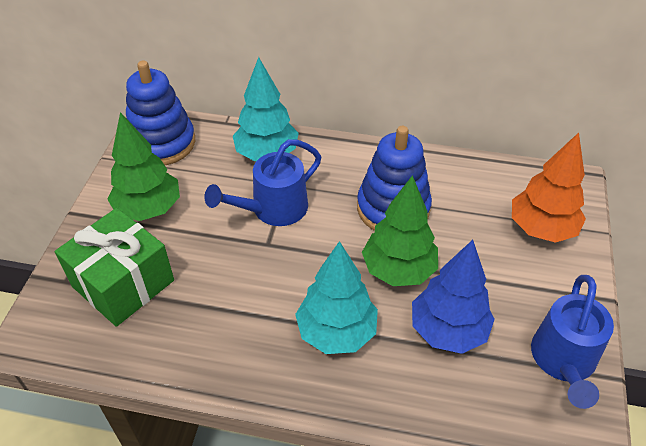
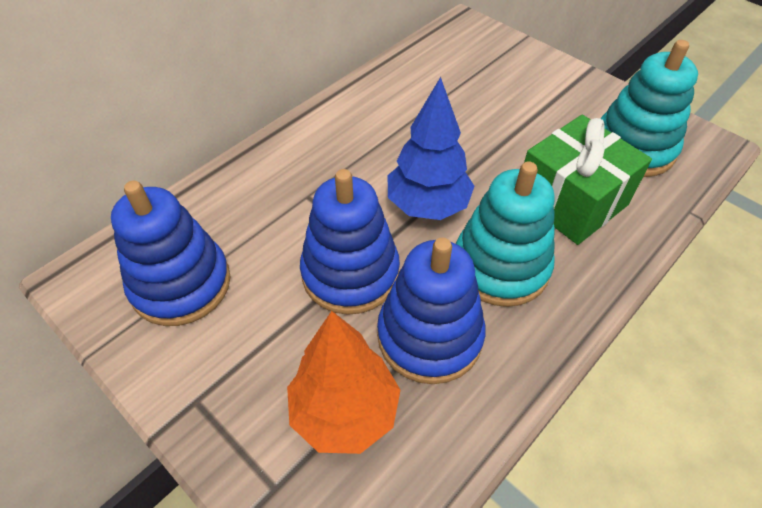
blue stacking toy: [126,61,195,165] [357,126,432,231] = 2 -> [111,181,231,326] [300,169,400,315] [377,238,486,384] = 3
blue watering can: [204,139,321,226] [531,275,614,409] = 2 -> none = 0
green tree: [107,112,180,221] [362,175,438,286] = 2 -> none = 0
turquoise stacking toy: none = 0 -> [456,161,555,307] [600,40,698,177] = 2
turquoise tree: [233,57,299,161] [295,241,378,354] = 2 -> none = 0

